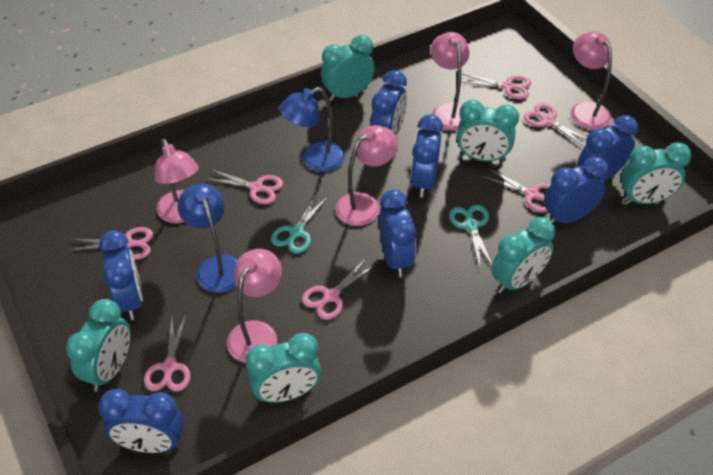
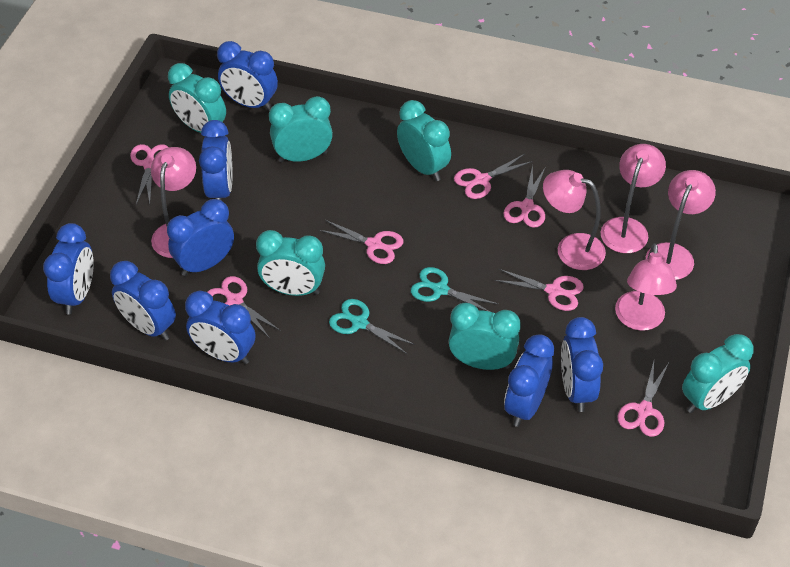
blue clock: [98,389,184,453] [99,230,143,320] [370,70,407,136] [379,190,416,277] [411,115,443,198] [544,156,609,224] [578,115,638,181] = 7 -> [43,223,94,315] [110,261,176,341] [167,199,234,276] [185,291,255,364] [199,120,232,201] [217,41,278,111] [504,334,554,427] [561,317,603,412] = 8
blue lamp: [178,184,238,293] [279,87,345,172] = 2 -> none = 0

